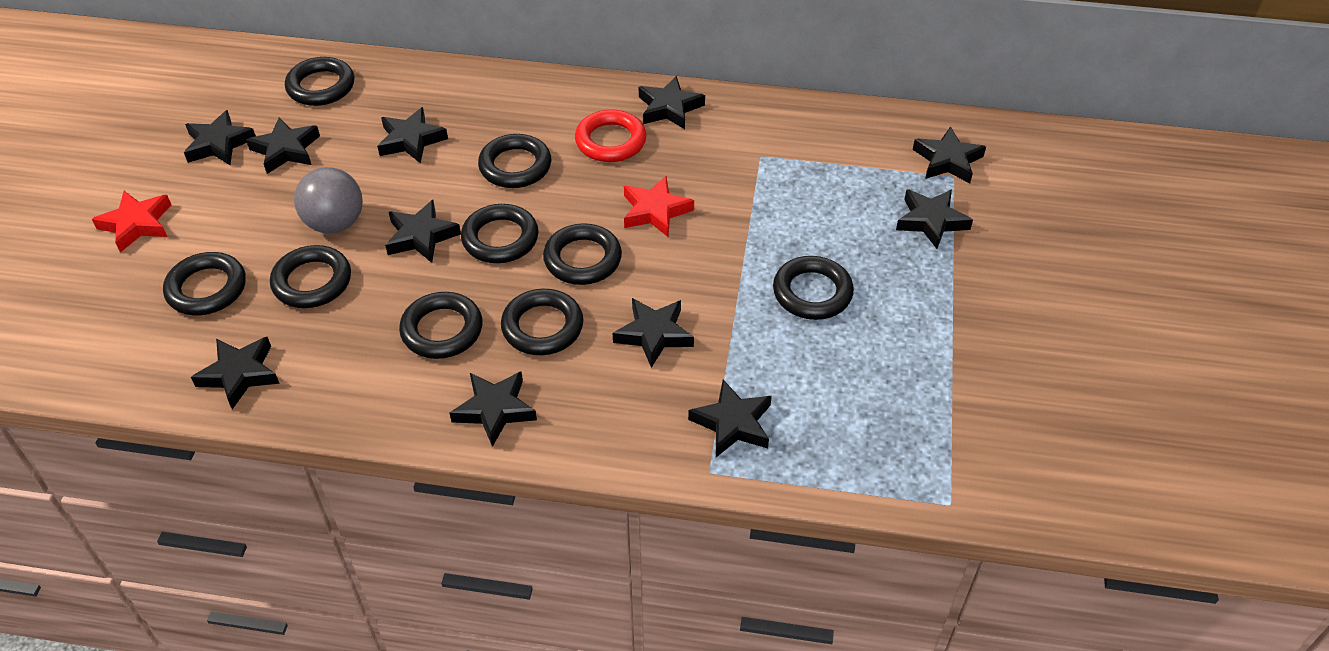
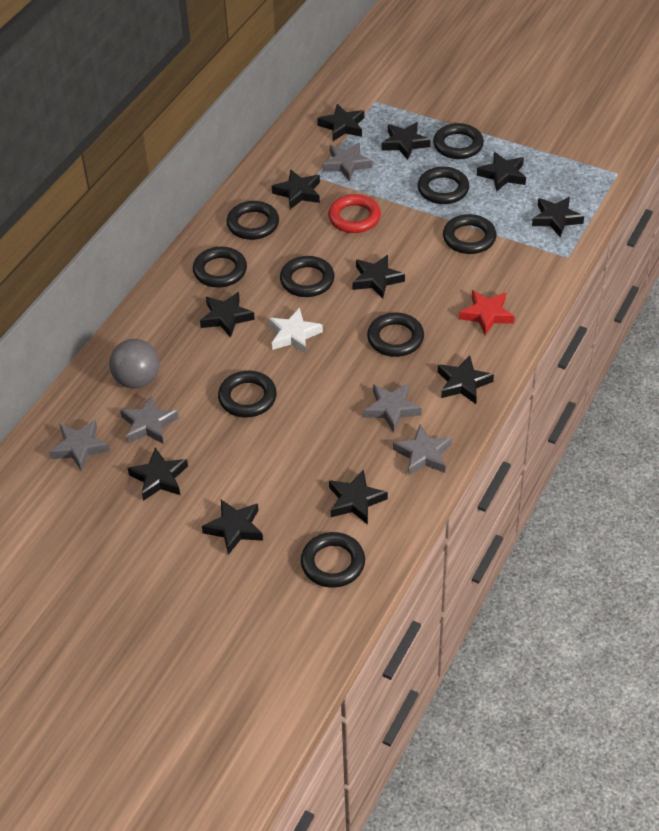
grey star: none = 0 -> [49,420,110,472] [120,395,179,444] [323,143,372,181] [363,383,422,432] [393,425,452,476] = 5
red star: [92,191,171,253] [624,176,694,237] = 2 -> [459,290,515,335] = 1
white star: none = 0 -> [269,307,323,354] = 1

